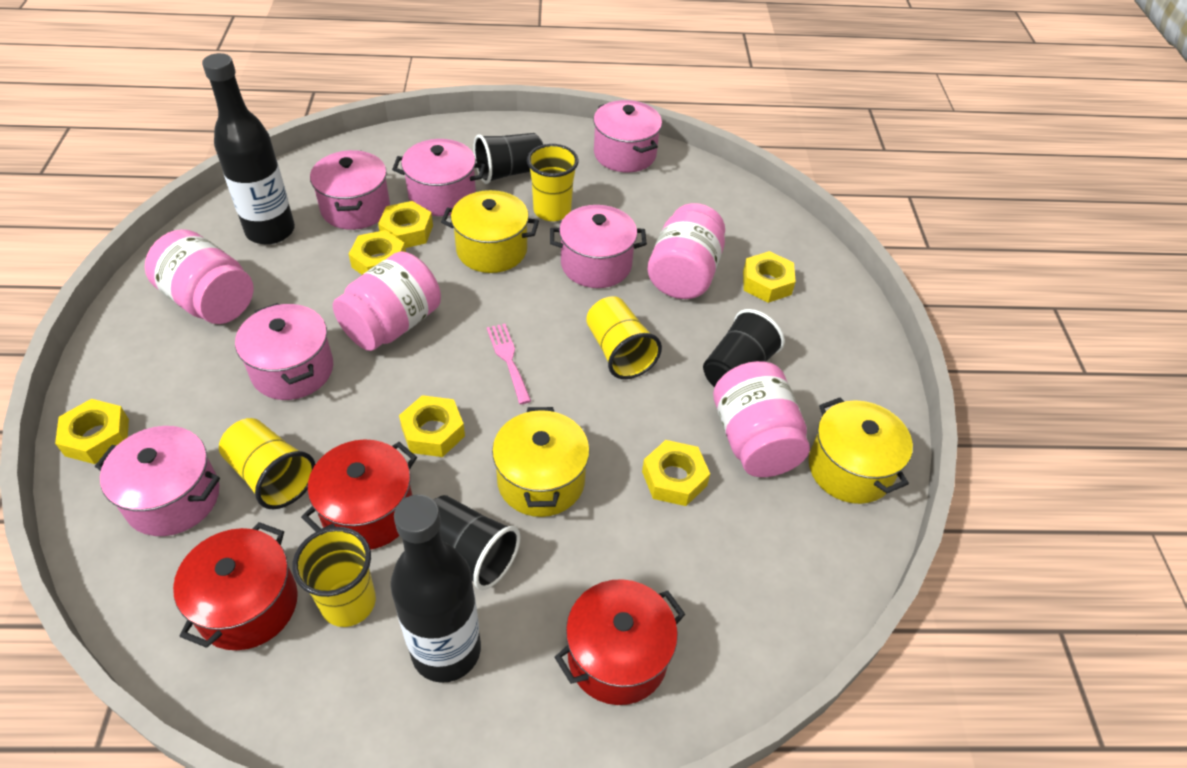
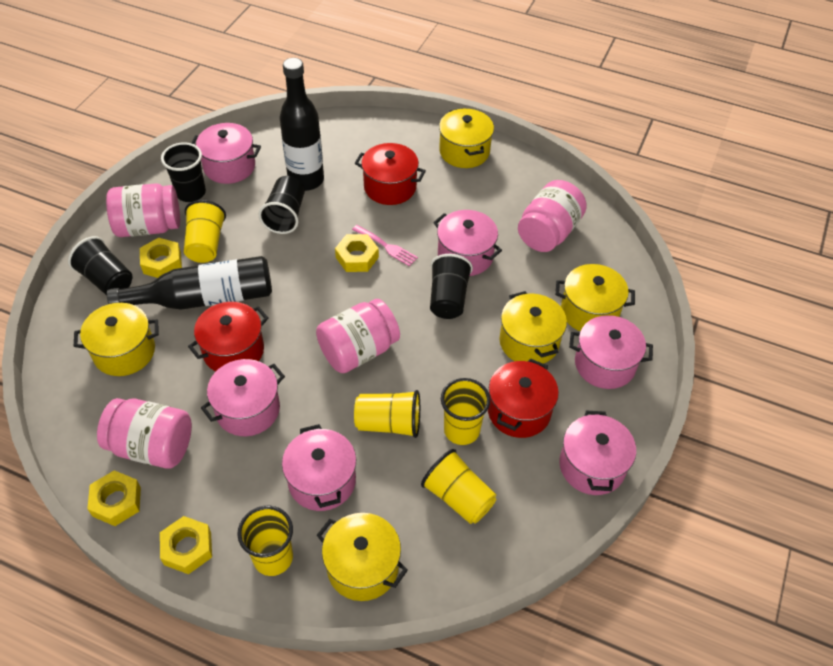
black cup: [433,495,520,590] [473,133,543,184] [703,309,785,387] = 3 -> [68,236,132,295] [161,142,206,202] [258,176,305,234] [430,254,473,319] = 4
yellow cup: [219,418,315,509] [292,527,376,627] [527,144,579,221] [586,296,662,379] = 4 -> [184,200,226,263] [237,506,293,576] [354,390,420,438] [421,449,496,524] [441,378,490,445] = 5
yellow nut: [55,399,129,464] [349,230,406,275] [378,201,433,248] [399,395,465,457] [642,440,710,506] [743,251,796,303] = 6 -> [87,470,141,526] [140,238,182,278] [160,516,212,574] [335,234,379,272] = 4
yellow pot: [441,190,539,273] [492,407,590,517] [809,397,913,504] = 3 -> [74,303,159,376] [317,513,408,601] [439,108,494,168] [499,291,567,364] [555,264,635,331] = 5

